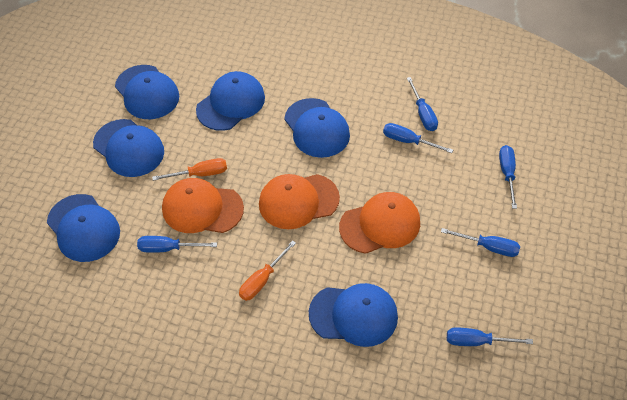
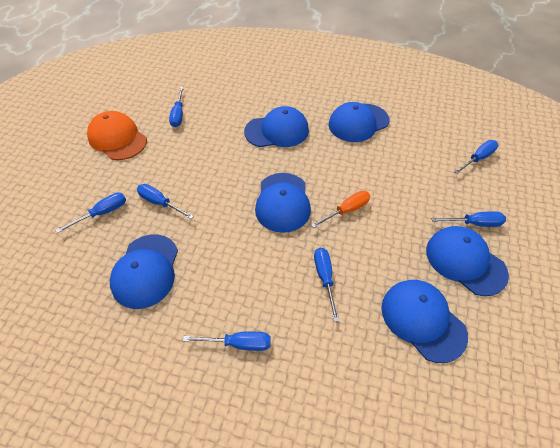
blue screwdriver: [137,236,217,253] [383,123,453,153] [407,77,438,131] [441,228,520,257] [447,327,533,346] [499,145,517,209] = 6 -> [55,192,126,233] [137,184,194,219] [169,87,184,127] [183,332,271,351] [314,248,339,322] [431,211,506,227] [454,140,498,174] = 7
orange cap: [162,178,244,233] [259,174,340,229] [339,192,420,254] = 3 -> [87,111,147,160] = 1
orange screwdriver: [152,158,227,181] [239,240,296,301] = 2 -> [311,191,370,228] = 1

